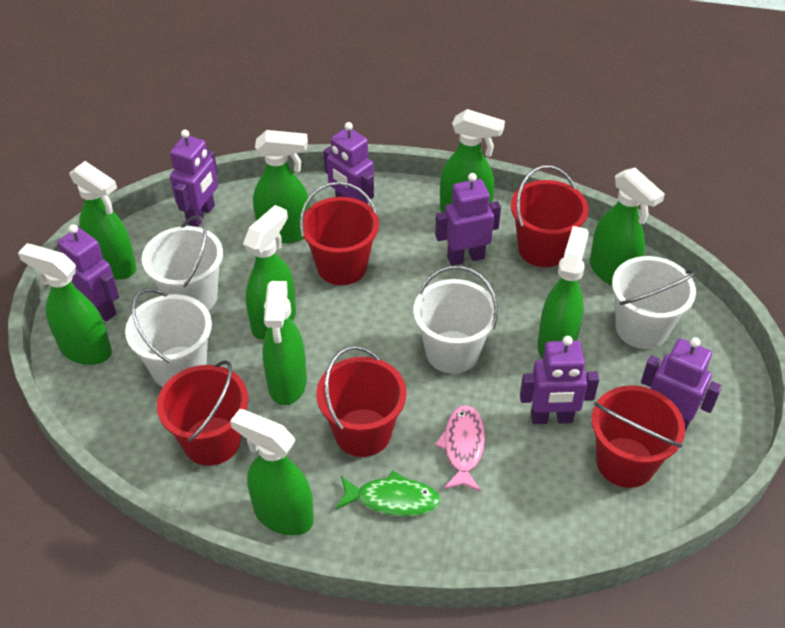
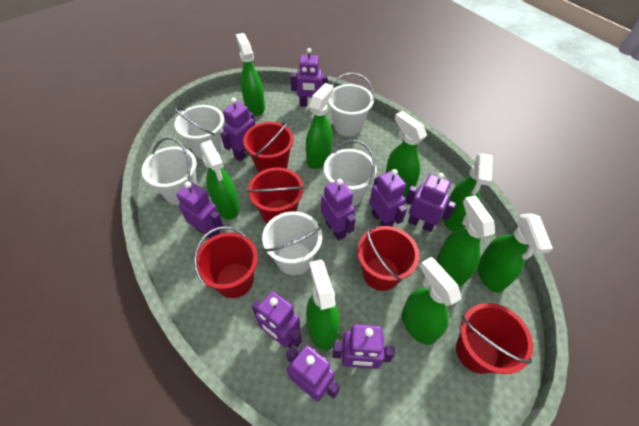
green fish: [336,471,441,517] = 1 -> none = 0
pink fish: [435,405,485,492] = 1 -> none = 0
purple robot: [57,224,119,322] [170,130,218,227] [323,122,374,204] [435,173,501,266] [520,336,599,424] [641,337,722,432] = 6 -> [176,181,224,238] [220,98,256,161] [252,291,302,348] [286,345,340,402] [290,48,328,107] [321,179,356,240] [332,324,395,369] [369,169,407,227] [405,173,456,232] = 9
white bucket: [125,288,212,387] [142,215,223,311] [413,266,498,374] [612,256,696,349] = 4 -> [142,137,197,205] [175,105,224,159] [262,211,322,275] [324,140,377,207] [328,73,375,137] = 5

